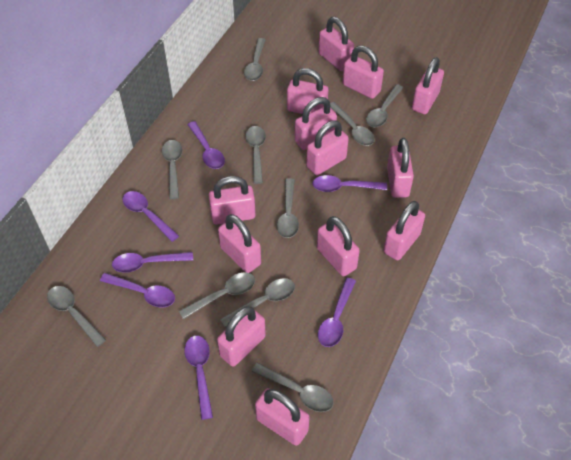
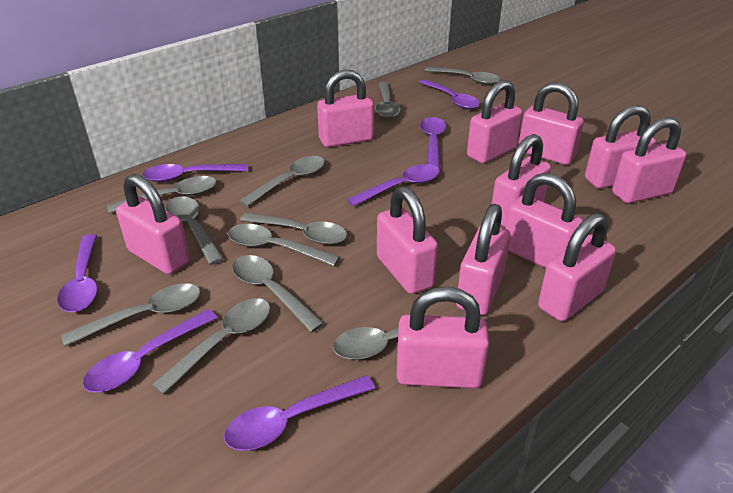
grey spoon: [47,286,106,347] [162,140,182,199] [179,272,255,319] [220,278,295,327] [244,38,266,81] [245,126,266,184] [251,363,334,412] [277,178,299,238] [330,102,375,146] [366,84,403,127] = 10 -> [61,283,200,346] [107,176,216,214] [152,298,271,395] [166,196,224,265] [228,224,340,266] [232,255,324,332] [239,156,325,207] [240,212,347,245] [333,315,463,360] [376,82,401,119] [424,67,501,85] = 11
pink padlock: [209,176,256,225] [217,306,266,367] [218,214,261,273] [255,388,310,446] [287,68,328,114] [295,97,337,150] [306,121,349,175] [317,216,360,276] [319,17,354,71] [343,45,384,99] [383,201,425,261] [387,138,414,198] [412,57,444,114] = 13 -> [116,174,190,274] [317,70,374,147] [377,186,438,294] [397,286,489,389] [456,204,511,315] [467,80,523,164] [491,134,551,227] [505,173,583,268] [518,82,584,165] [538,213,616,321] [585,105,656,189] [612,117,686,203] = 12

